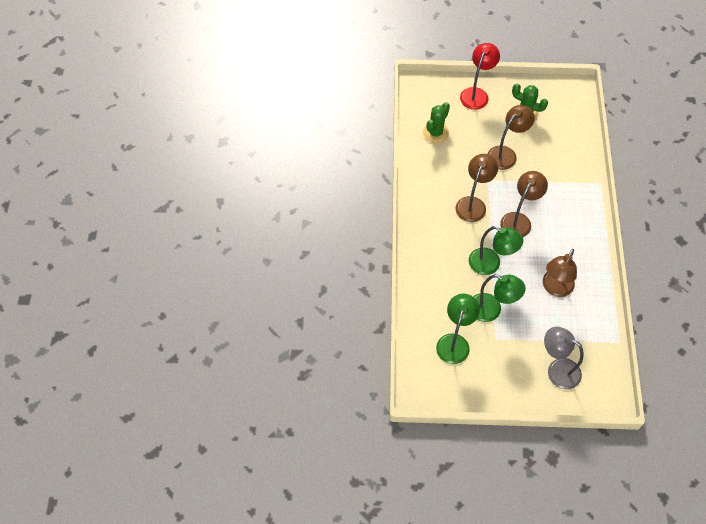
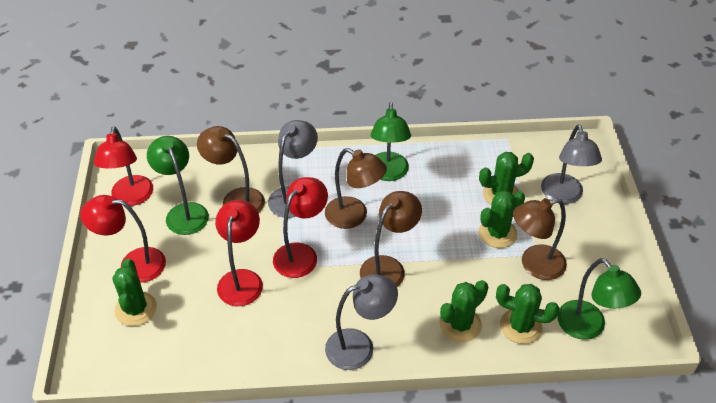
green cactus: [423,102,450,143] [512,83,548,121] = 2 -> [112,259,157,326] [439,280,488,342] [479,152,534,205] [479,190,525,248] [496,284,559,344] = 5
grey lamp: [544,327,583,390] = 1 -> [268,120,318,218] [325,274,398,370] [541,124,602,204] = 3
red lamp: [460,43,500,110] = 1 -> [80,195,166,283] [94,126,153,206] [215,200,263,306] [273,177,328,278] = 4

